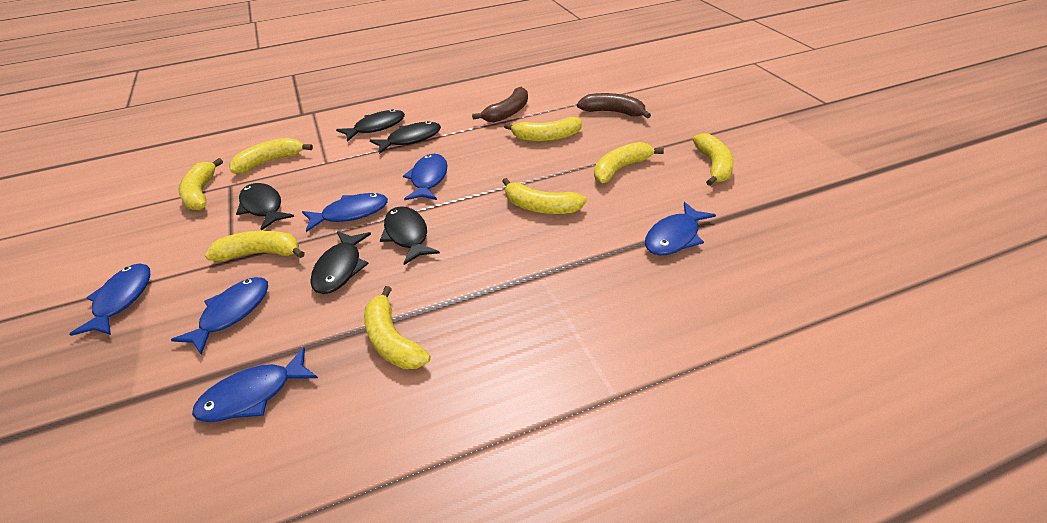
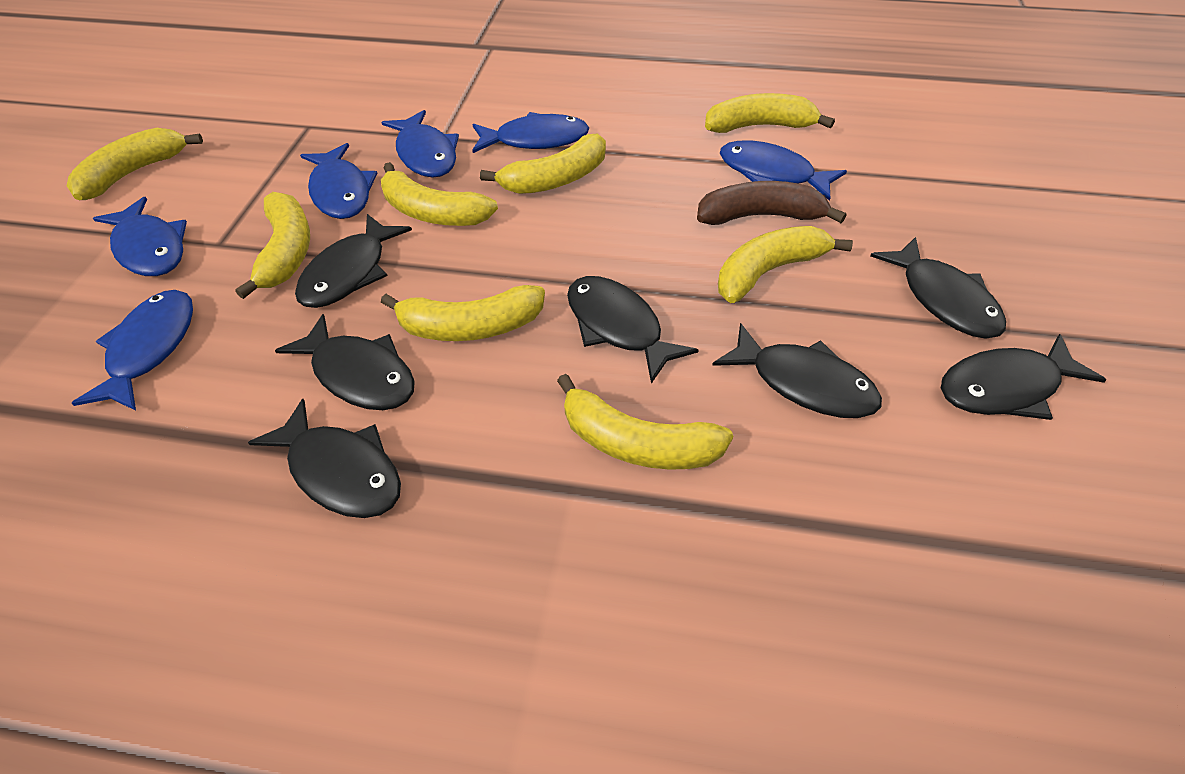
black fish: [236,183,294,230] [310,231,371,294] [336,109,405,142] [370,121,441,154] [380,206,440,265] = 5 -> [248,399,401,518] [275,314,415,410] [295,214,412,308] [567,276,698,384] [712,323,882,418] [870,237,1006,339] [941,334,1106,420] = 7
brown banana: [472,87,528,122] [577,93,651,119] = 2 -> [697,181,846,225] = 1

